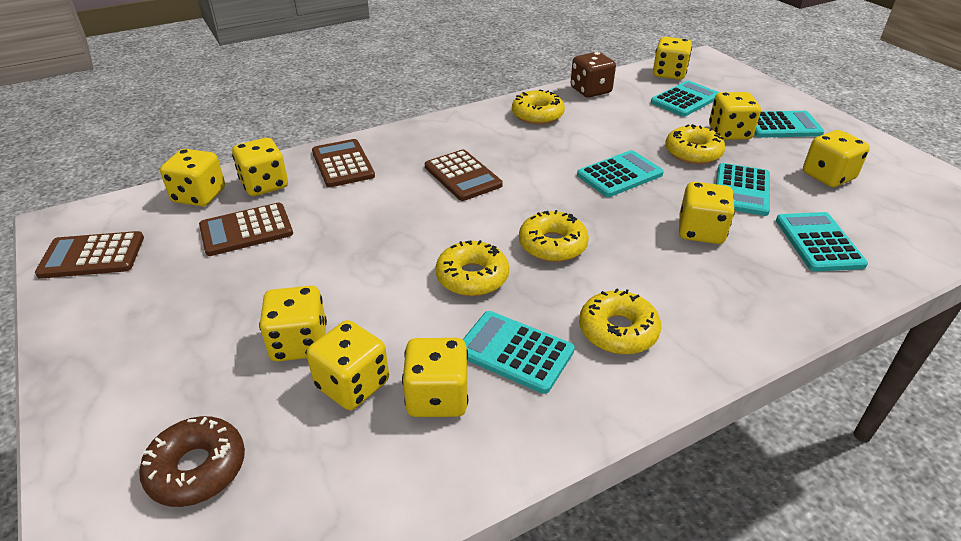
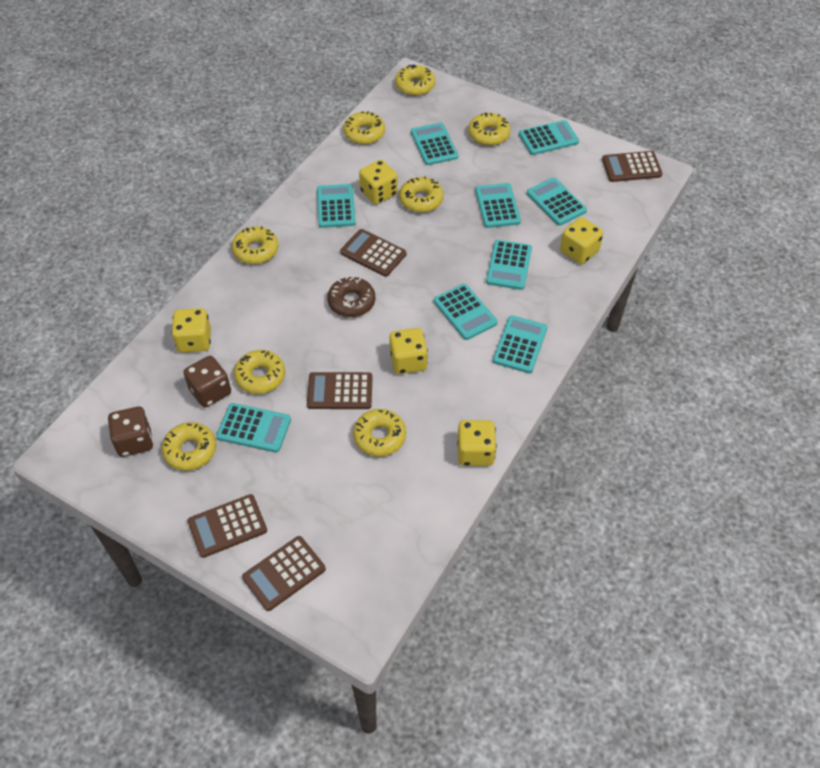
brown calculator: [35,231,144,279] [199,203,293,256] [312,139,375,187] [425,150,503,201] = 4 -> [187,494,267,558] [242,536,326,611] [307,372,372,409] [340,229,406,277] [602,151,663,182] = 5
brown dice: [571,52,616,98] = 1 -> [108,407,153,457] [183,356,231,408] = 2
turquoise calculator: [463,311,575,394] [577,150,664,197] [651,81,719,117] [716,163,770,216] [754,111,824,138] [776,212,868,272] = 6 -> [216,403,291,453] [317,184,356,228] [411,123,458,165] [434,284,498,340] [475,183,521,228] [486,240,532,290] [493,315,547,373] [519,120,579,155] [527,178,587,226] = 9
yellow dice: [160,149,225,206] [232,138,288,196] [259,286,327,362] [306,320,389,410] [402,338,468,417] [653,37,692,80] [679,182,735,244] [709,92,761,140] [803,130,870,187] = 9 -> [171,308,211,352] [359,160,398,204] [389,328,428,374] [457,420,497,466] [560,217,603,264] = 5
yellow donut: [436,240,509,296] [512,90,565,125] [519,210,589,262] [579,288,661,355] [665,124,725,164] = 5 -> [162,422,216,471] [232,226,278,264] [234,350,285,394] [343,111,385,144] [353,409,406,456] [395,65,435,96] [399,176,444,212] [468,113,510,146] = 8

